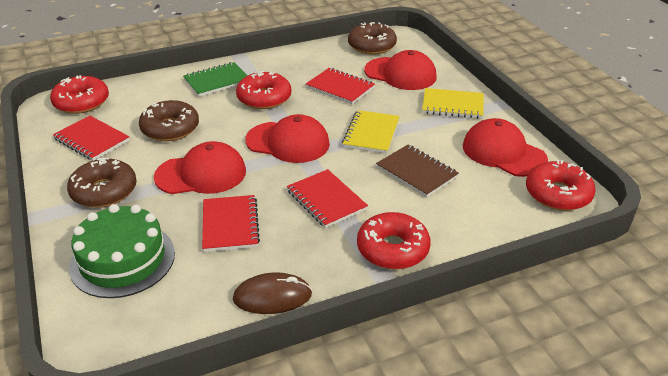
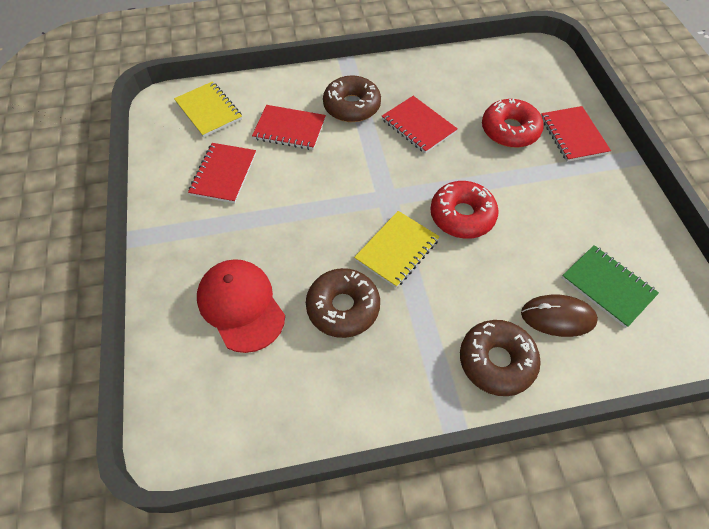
brown notebook: [376,145,459,197] = 1 -> none = 0
green cake: [69,204,175,298] = 1 -> none = 0
red cap: [154,141,246,194] [245,114,330,163] [364,50,437,90] [463,118,548,177] = 4 -> [197,259,285,353] = 1
red donut: [50,75,109,114] [236,71,291,109] [357,212,431,269] [526,160,596,211] = 4 -> [430,181,499,239] [482,99,544,148] = 2

